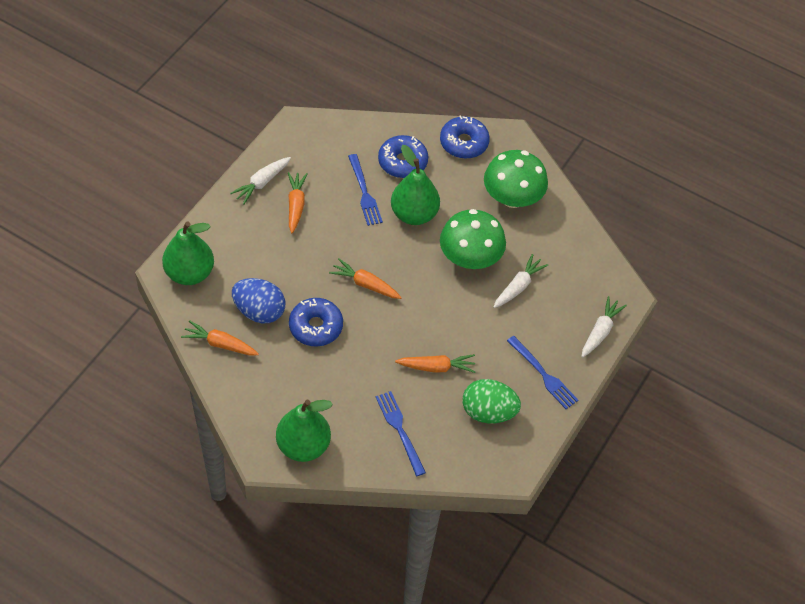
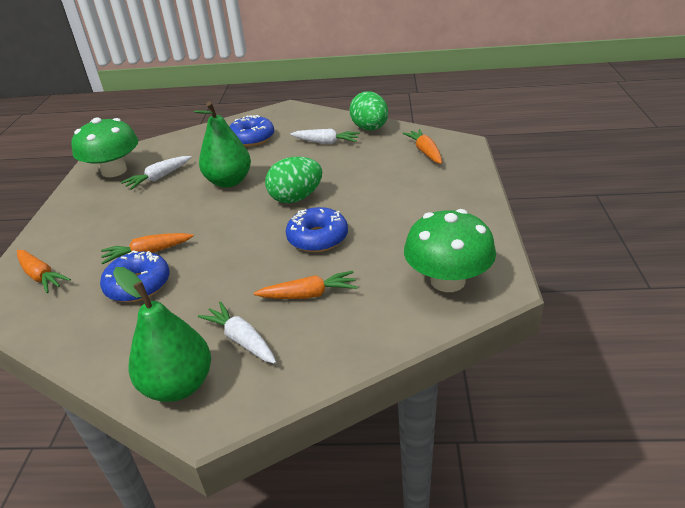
blue egg: [232,278,285,323] = 1 -> none = 0
blue fork: [348,154,383,226] [376,391,426,476] [507,336,578,409] = 3 -> none = 0
green egg: [462,379,521,423] = 1 -> [265,157,322,203] [349,91,388,130] = 2
green pear: [162,222,214,285] [276,399,333,462] [391,145,440,225] = 3 -> [113,267,211,402] [193,101,251,188] = 2

